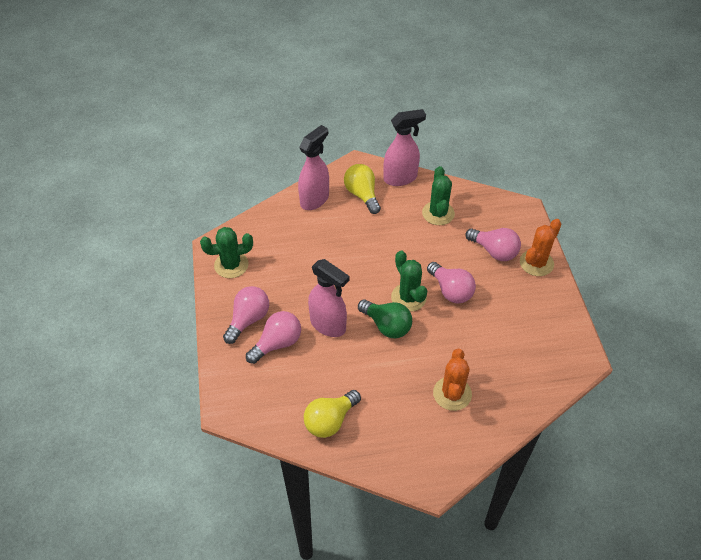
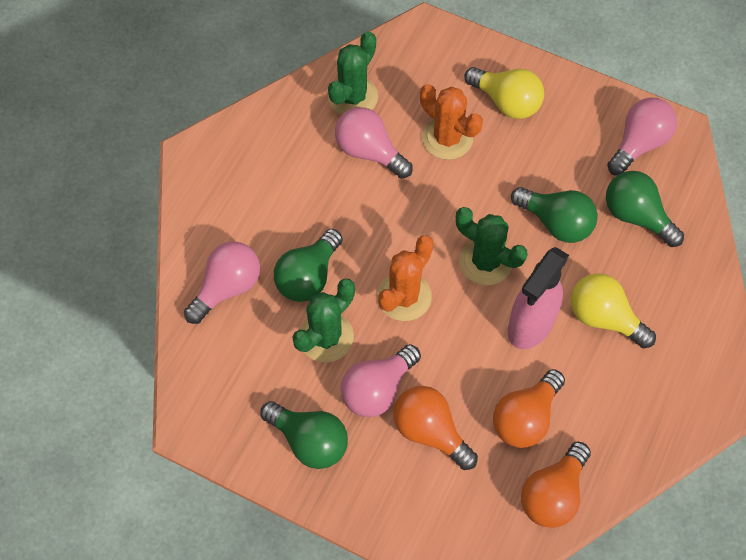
green light bulb: [358,299,412,338] = 1 -> [260,401,348,469] [274,229,343,302] [511,187,598,243] [606,171,684,247] = 4
orange light bulb: none = 0 -> [393,386,478,470] [493,369,565,448] [521,442,591,528] = 3
pink spray bottle: [298,125,329,210] [308,259,350,337] [383,109,426,186] = 3 -> [508,247,569,349] = 1

